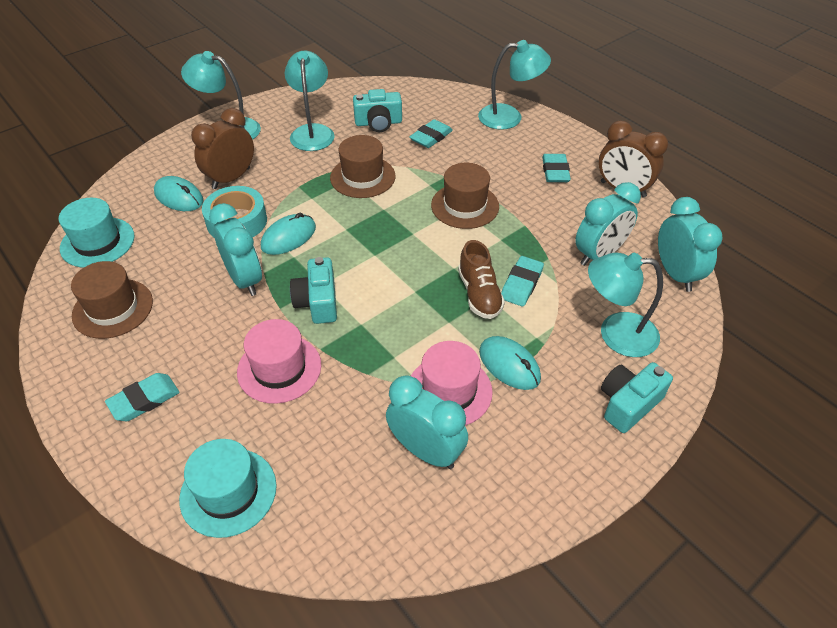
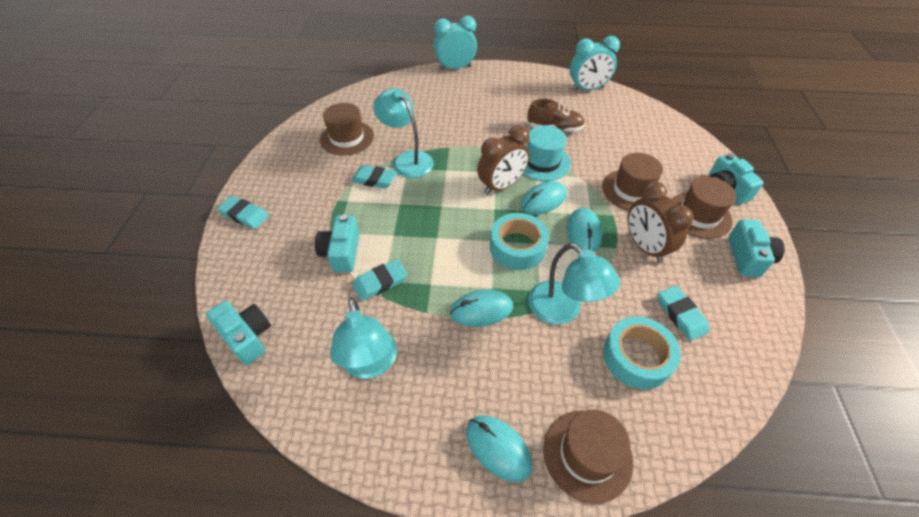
brown hat: [71,261,153,339] [330,135,396,198] [431,163,499,229] = 3 -> [320,103,374,156] [543,410,634,504] [602,153,663,211] [672,177,736,239] = 4
pink hat: [237,319,321,404] [411,341,493,426] = 2 -> none = 0
turquoise camera: [290,257,337,324] [353,89,402,132] [601,362,673,433] = 3 -> [206,301,271,365] [315,215,360,272] [709,154,764,204] [728,219,785,278] = 4
turquoise clock: [209,203,262,296] [386,375,468,469] [575,182,641,266] [658,197,723,292] = 4 -> [434,16,477,71] [570,36,620,92] = 2
turquoise hat: [59,198,135,268] [179,439,277,538] = 2 -> [523,125,571,181] = 1
turquoise lamp: [181,51,261,140] [285,51,335,151] [478,40,551,130] [588,252,663,357] = 4 -> [330,298,397,379] [373,88,434,178] [528,243,620,325] = 3
turquoise mouse: [154,176,203,211] [261,213,316,255] [479,336,541,390] = 3 -> [450,290,513,327] [466,415,532,482] [521,181,567,214] [567,208,602,253] = 4
turquoise tape: [202,186,267,237] = 1 -> [490,213,549,270] [603,316,681,389] = 2

